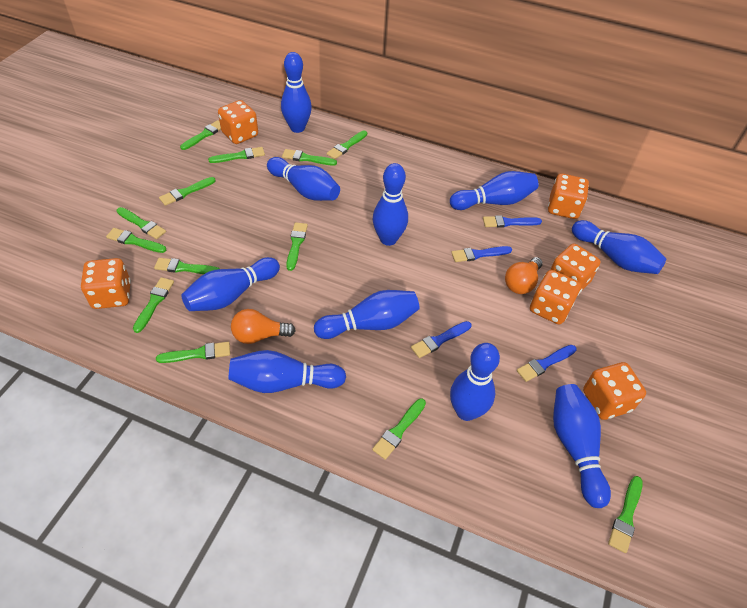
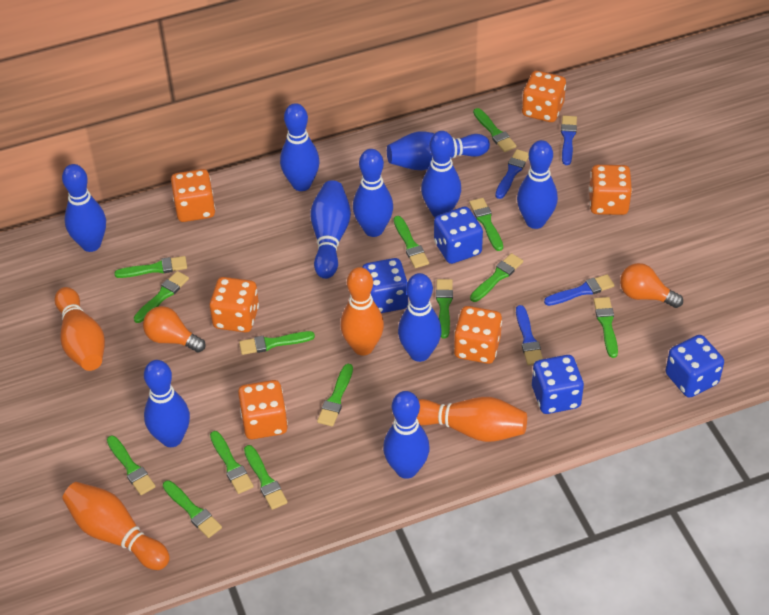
blue dice: none = 0 -> [363,258,408,313] [434,207,483,264] [532,355,584,414] [665,335,724,398] = 4
green brush: [106,228,166,253] [117,207,166,239] [133,277,174,333] [154,258,220,274] [156,342,230,363] [159,177,216,206] [180,120,221,150] [208,147,265,163] [282,149,337,166] [286,222,308,271] [327,130,367,159] [372,399,426,460] [608,476,643,553] = 13 -> [107,436,156,495] [114,256,187,278] [134,271,189,323] [163,480,222,538] [210,431,254,494] [239,331,315,355] [244,445,288,510] [317,364,353,426] [394,216,429,268] [436,279,453,338] [469,198,503,251] [470,253,523,302] [473,108,517,152] [594,297,618,358] = 14
orange bowling pin: none = 0 -> [55,287,105,371] [62,482,170,570] [341,267,384,356] [417,397,527,442] = 4

